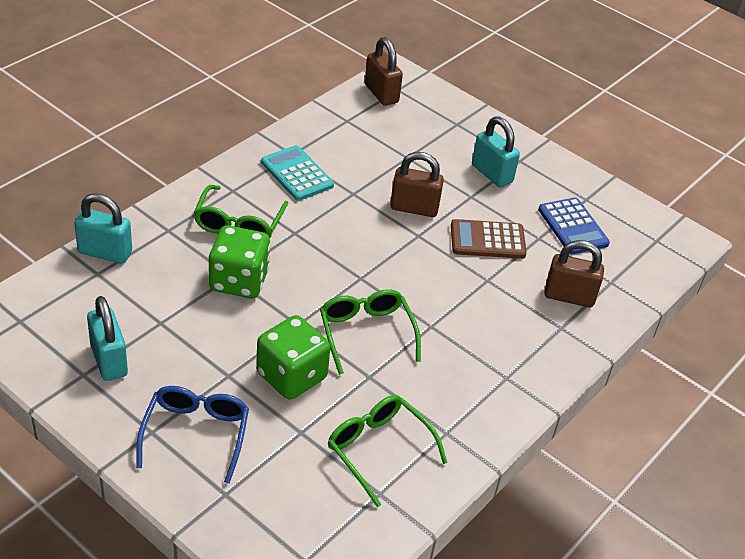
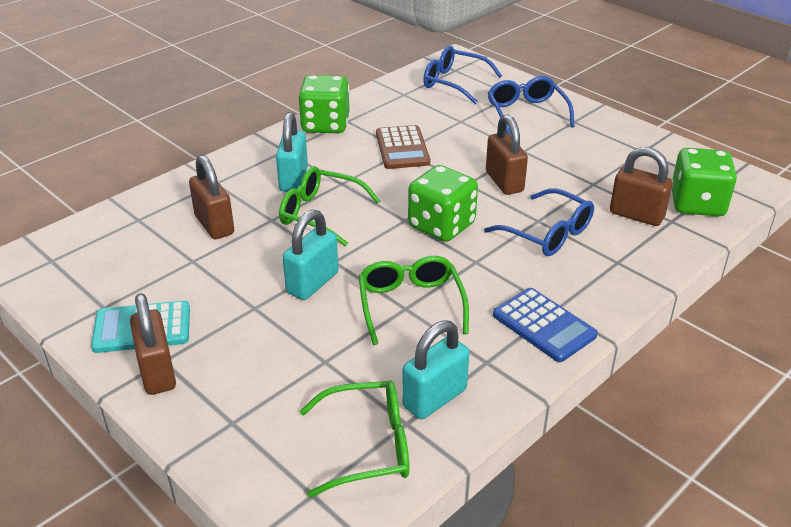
blue glasses: [136,386,249,484] = 1 -> [423,46,502,104] [484,188,594,256] [488,76,575,135] = 3
brown padlock: [365,37,403,106] [390,152,444,217] [544,240,604,308] = 3 -> [130,293,176,395] [189,155,234,239] [486,114,528,195] [610,147,673,226] = 4
green dice: [209,225,270,298] [256,315,330,400] = 2 -> [298,75,350,133] [408,165,478,242] [672,148,737,216] = 3

